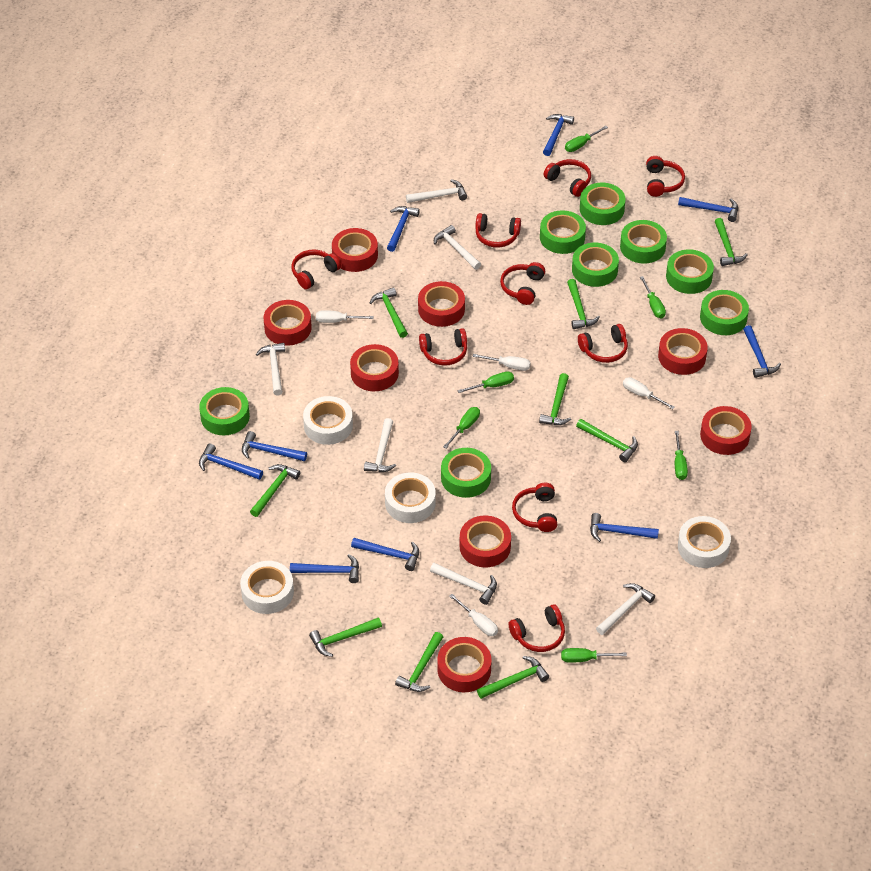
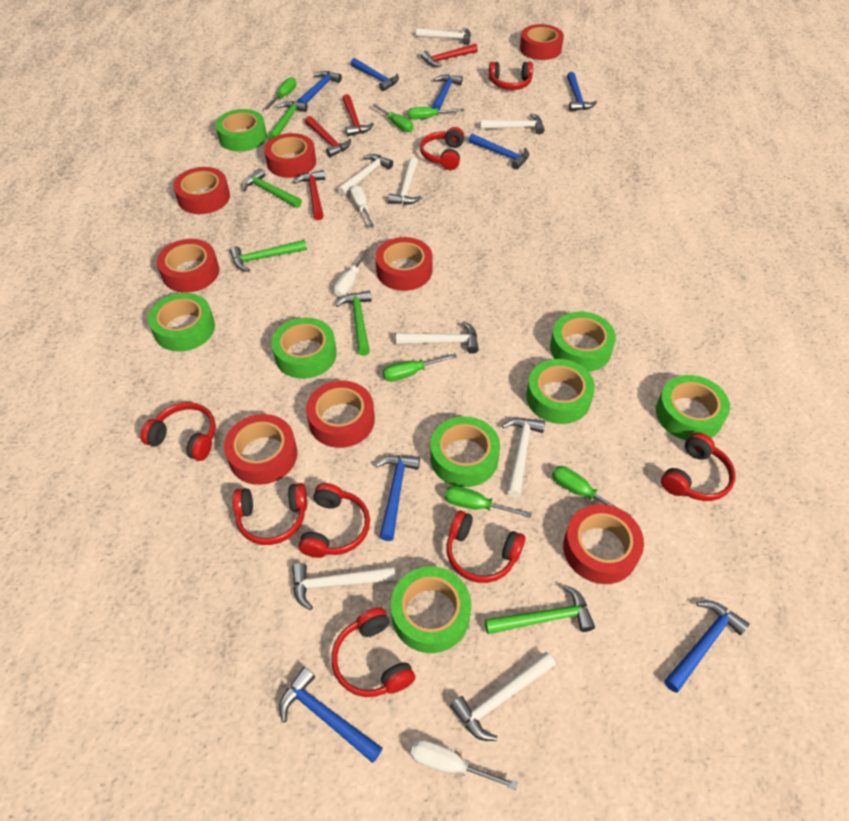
blue hammer: [199,443,263,480] [242,431,307,461] [290,554,359,583] [351,538,419,571] [387,206,420,252] [543,114,574,156] [590,513,659,542] [678,197,738,222] [743,325,781,378] = 9 -> [279,667,382,763] [297,71,342,103] [351,58,399,91] [375,455,420,541] [432,74,463,111] [468,134,529,170] [567,72,597,111] [664,601,749,693] = 8
green hammer: [250,464,300,517] [309,617,382,657] [370,287,408,338] [395,632,443,692] [477,656,549,699] [539,373,571,425] [567,279,600,329] [576,419,638,462] [715,218,748,266] = 9 -> [230,240,307,272] [242,168,302,208] [268,101,308,140] [335,290,372,356] [485,585,595,634] = 5
red hammer: none = 0 -> [294,170,325,220] [305,116,351,157] [342,94,374,136] [421,43,478,67] = 4
red headphones: [291,249,341,289] [419,328,467,366] [475,213,521,248] [500,262,545,305] [509,604,565,652] [512,483,557,532] [544,159,591,197] [578,324,628,363] [646,156,685,197] = 9 -> [140,402,216,461] [232,483,307,545] [298,483,370,558] [331,607,415,697] [420,127,465,170] [447,511,526,583] [489,62,533,90] [661,432,736,501] = 8
white hammer: [256,343,285,396] [364,418,396,472] [406,179,467,203] [430,563,497,605] [434,225,481,270] [596,583,655,635] = 6 -> [292,563,396,610] [337,154,393,196] [388,157,422,205] [396,321,479,354] [416,27,471,45] [450,652,556,741] [480,113,545,134] [502,418,545,497] = 8
white screwdriver: [316,310,373,323] [449,594,498,636] [473,354,531,371] [623,377,675,409] = 4 -> [334,249,370,297] [350,185,374,228] [410,740,517,790] = 3
white tape: [240,561,294,614] [303,396,353,445] [385,473,436,523] [678,516,731,568] = 4 -> none = 0

